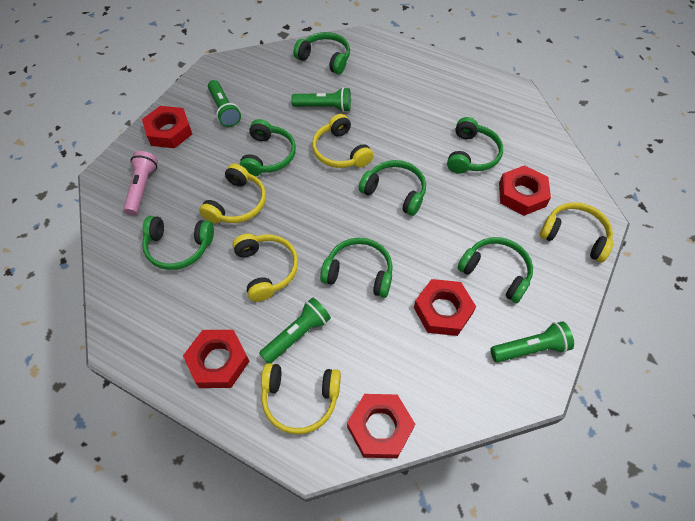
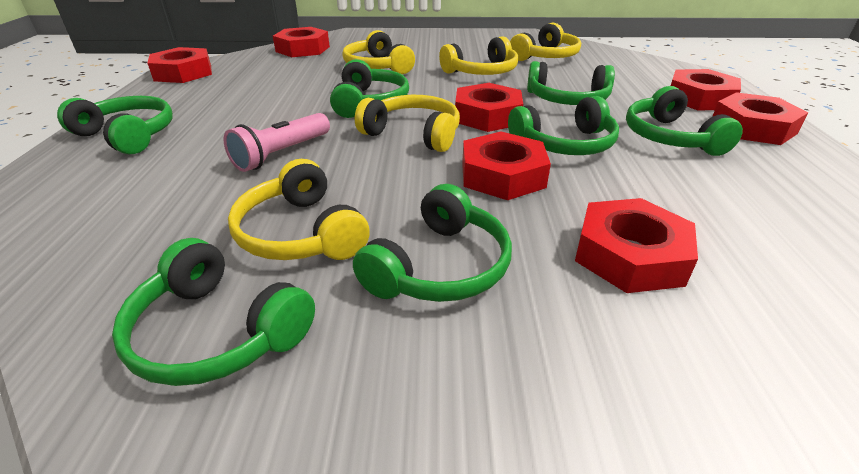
green flashlight: [208,80,241,127] [259,298,331,363] [291,87,351,112] [490,321,574,363] = 4 -> none = 0
red nut: [142,106,192,148] [183,330,250,388] [347,394,415,458] [414,279,476,336] [499,165,551,216] = 5 -> [147,47,212,83] [273,27,330,57] [455,83,523,132] [462,132,551,200] [575,198,698,293] [671,69,741,111] [712,92,808,145] = 7

